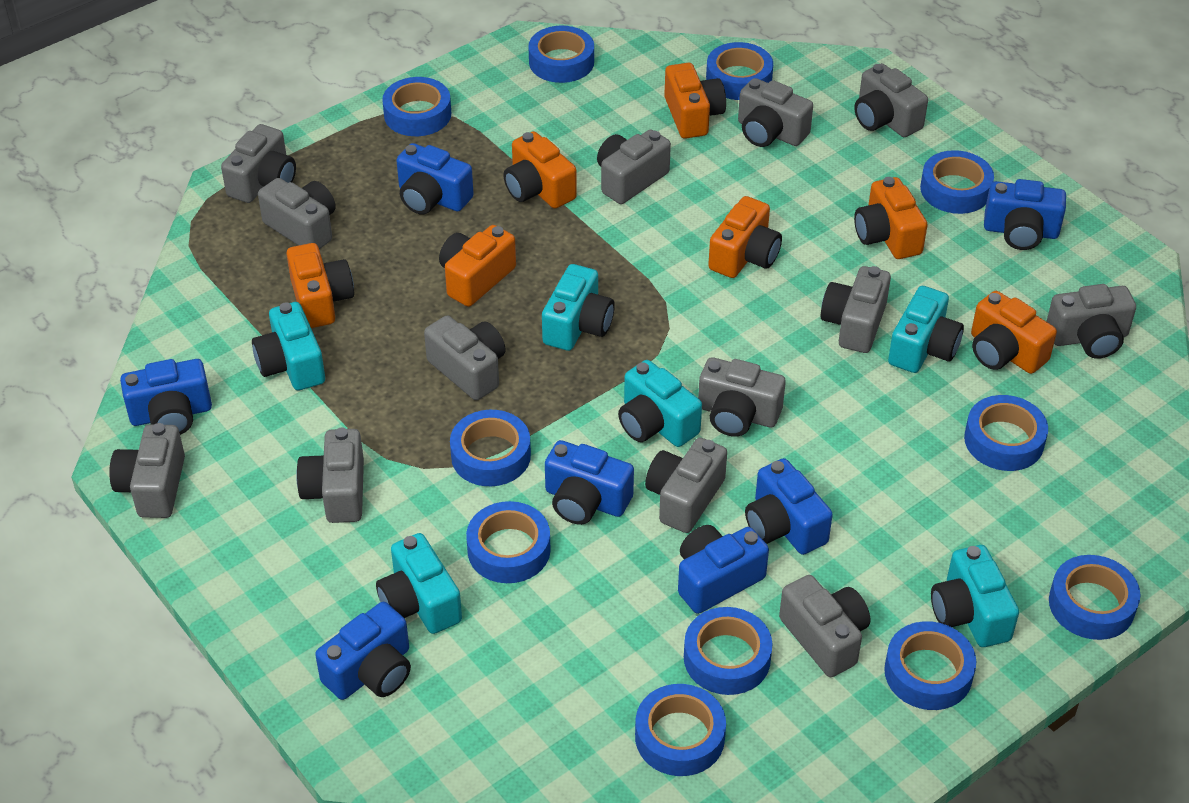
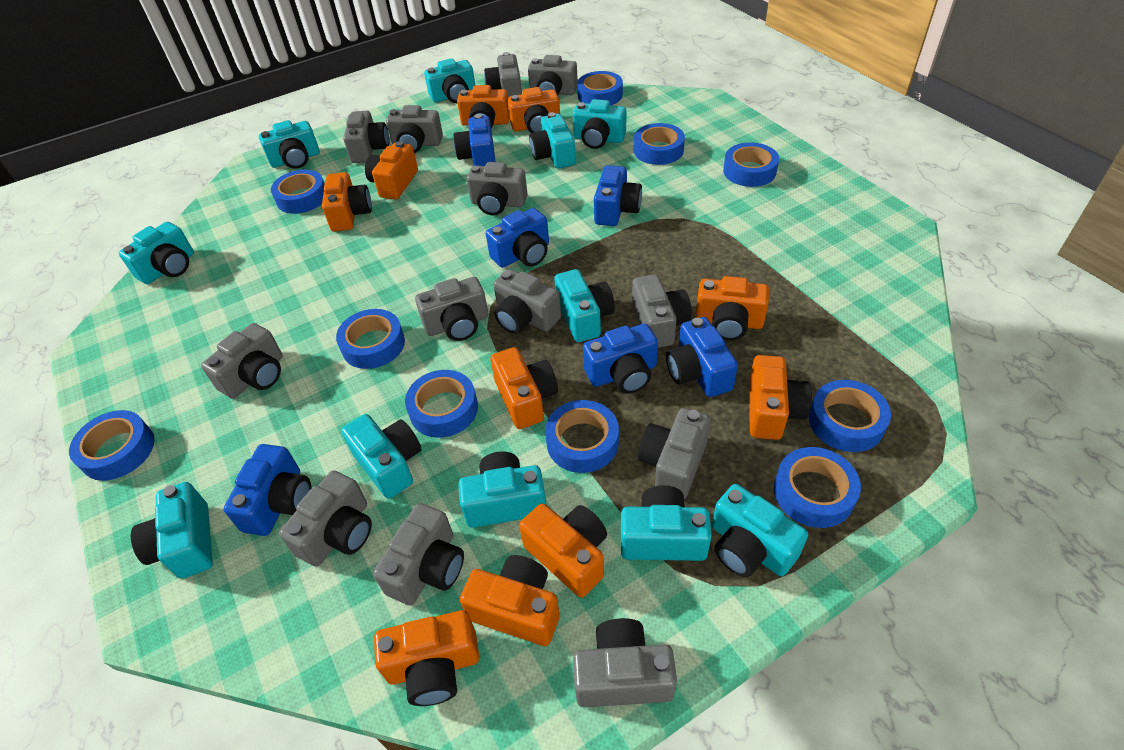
blue camera: [120,359,212,435] [315,602,411,700] [396,143,474,215] [545,440,634,525] [678,525,769,614] [745,458,833,555] [984,179,1066,250] = 7 -> [223,444,311,536] [453,114,496,166] [486,208,549,268] [583,324,658,394] [594,165,642,226] [666,317,738,397] = 6
blue tape: [382,77,451,136] [450,410,531,486] [466,501,551,583] [528,26,594,83] [635,684,726,776] [684,607,772,695] [706,42,773,100] [884,621,976,710] [920,150,994,214] [964,395,1048,471] [1049,555,1140,640] = 11 -> [69,410,155,481] [271,170,325,214] [336,309,405,369] [405,370,478,438] [545,400,619,473] [577,71,623,105] [634,123,685,165] [723,142,779,187] [774,447,861,528] [809,380,891,452] = 10
orange camera: [286,243,354,328] [439,225,516,307] [504,131,577,209] [664,63,726,139] [708,196,782,278] [854,177,928,259] [971,291,1057,374] = 7 -> [322,172,372,232] [365,141,418,200] [374,610,479,706] [457,85,510,128] [460,555,560,646] [490,347,558,429] [508,87,560,133] [519,503,607,598] [695,276,769,341] [749,355,812,440] = 10
turquoise camera: [252,302,325,391] [376,533,462,634] [542,264,615,351] [618,360,702,447] [888,286,964,373] [931,545,1019,647] = 6 -> [119,222,194,284] [130,482,213,579] [259,120,320,169] [341,414,421,499] [424,58,475,103] [458,451,547,528] [529,112,576,169] [554,269,615,342] [573,99,626,149] [621,485,712,561] [712,484,808,577] = 11

